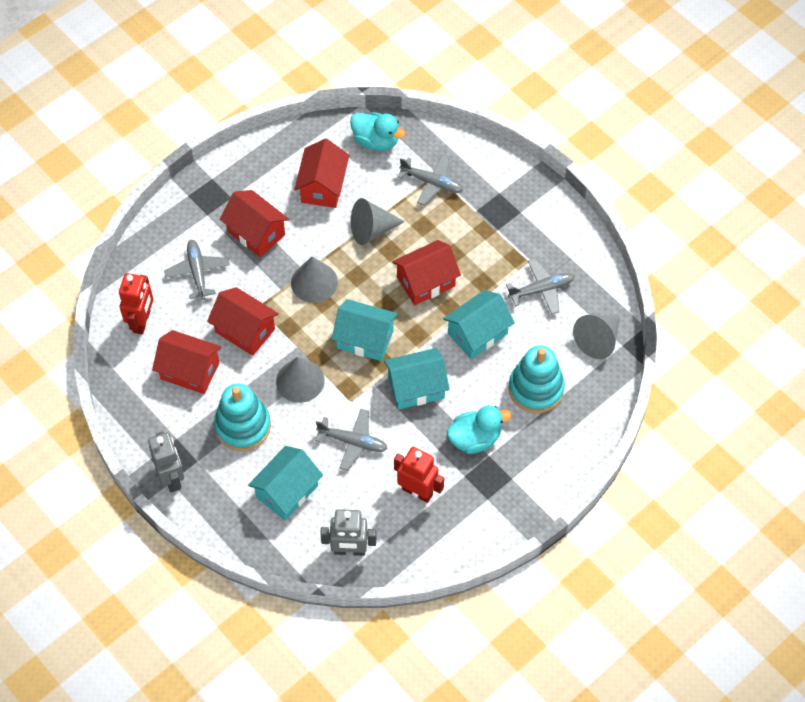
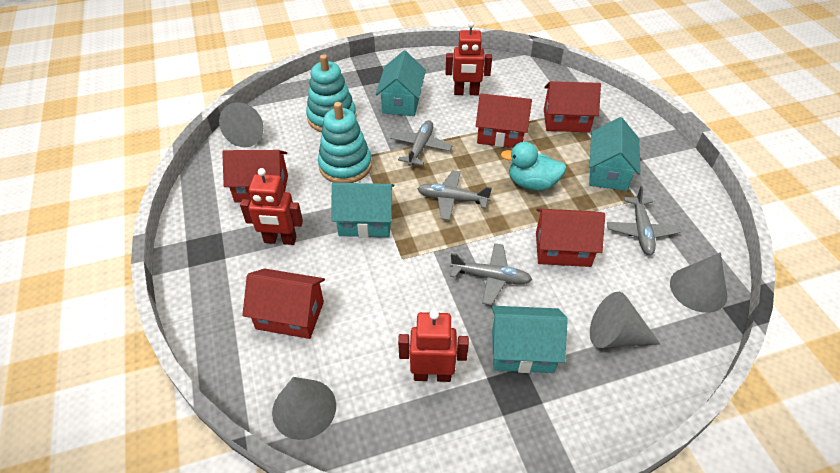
grey robot: [148,432,184,492] [320,509,376,556] = 2 -> none = 0
red robot: [119,273,153,334] [394,447,444,503] = 2 -> [240,168,303,245] [398,310,469,382] [446,22,492,95] = 3
turquoise duck: [350,112,406,151] [447,406,511,454] = 2 -> [501,142,566,191] = 1

